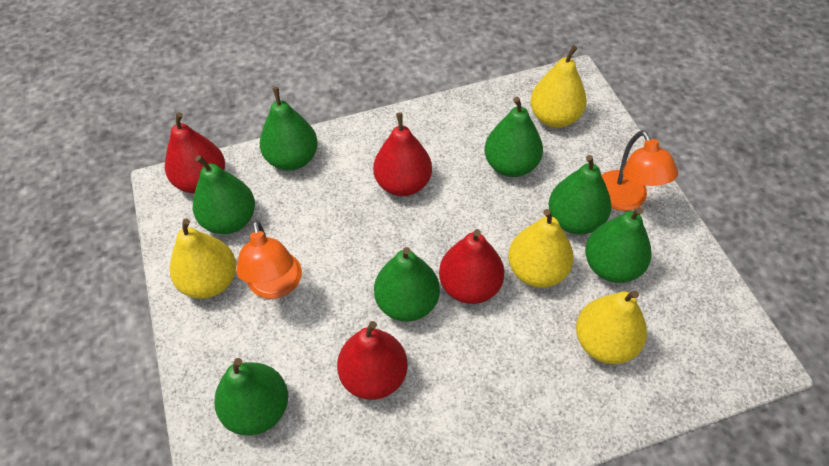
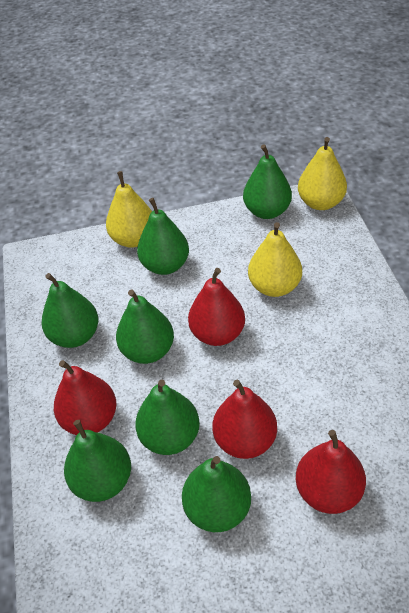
orange lamp: [236,220,302,299] [601,130,678,211] = 2 -> none = 0
yellow pear: [170,219,236,299] [508,209,574,288] [530,45,587,128] [576,291,647,364] = 4 -> [106,171,152,248] [248,222,302,297] [298,137,347,210] = 3

